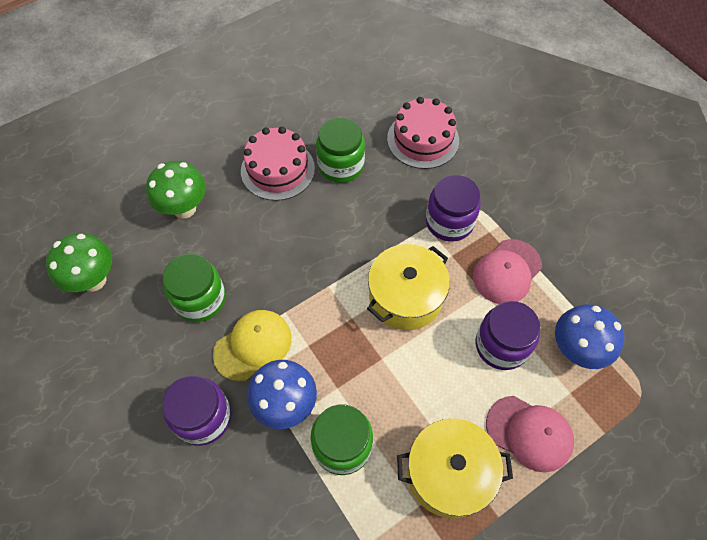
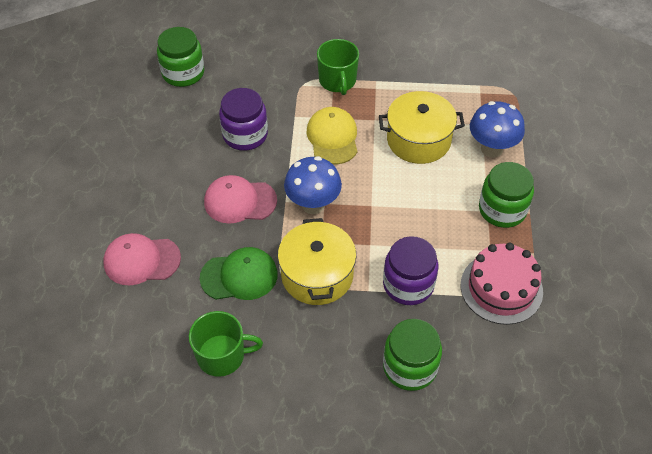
green cap: none = 0 -> [200,247,278,300] = 1
green mug: none = 0 -> [189,311,263,377] [317,39,359,95] = 2
green mushroom: [46,233,112,292] [146,161,206,219] = 2 -> none = 0
pink cake: [241,127,315,201] [387,97,459,169] = 2 -> [461,243,543,325] = 1
purple jar: [162,375,231,446] [426,175,481,242] [476,301,540,370] = 3 -> [219,88,268,151] [383,236,438,305] = 2

